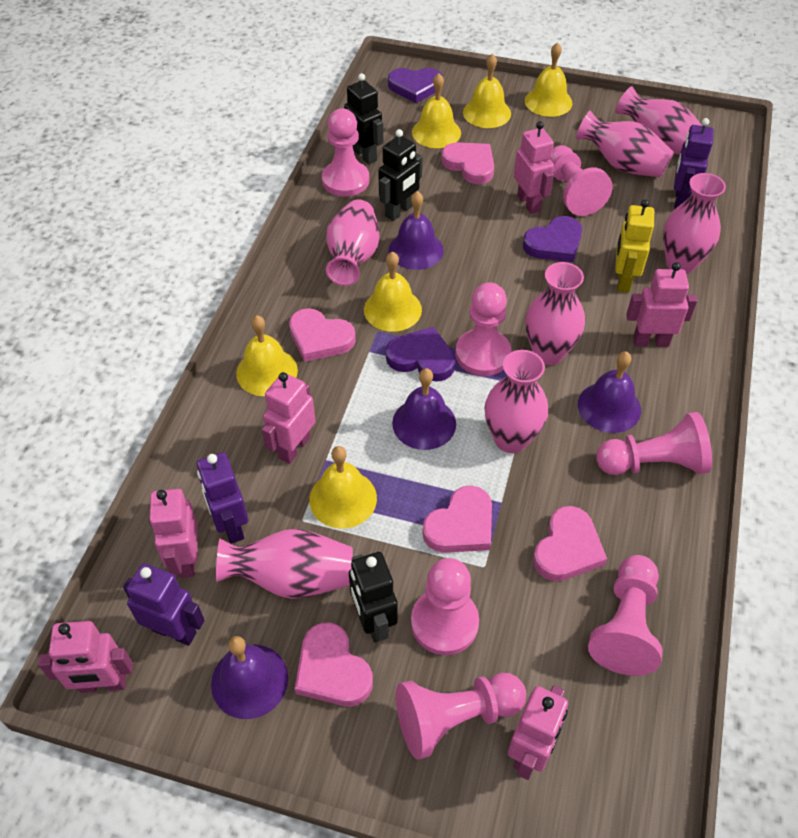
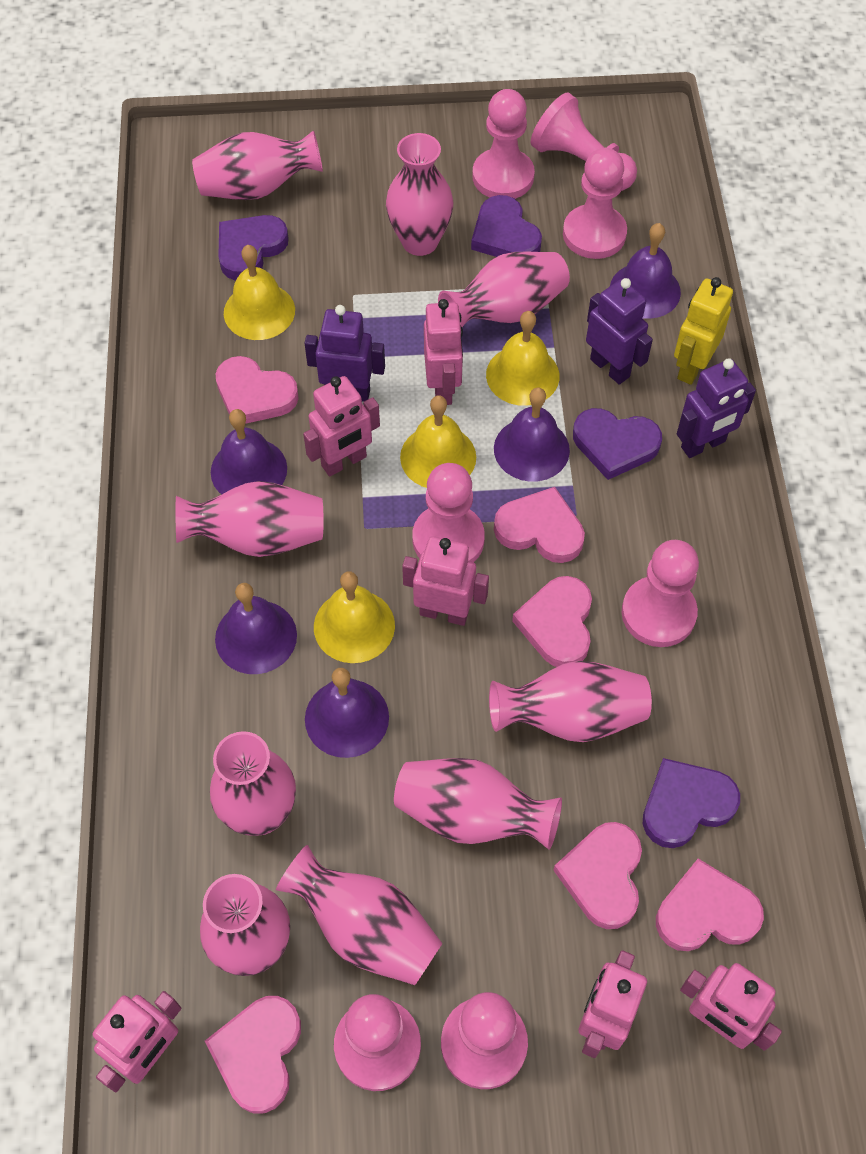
black robot: [344,73,384,165] [349,552,398,643] [378,129,422,221] = 3 -> none = 0
pink heart: [289,308,356,362] [295,622,373,706] [422,485,492,553] [441,142,494,184] [533,506,607,581] = 5 -> [205,996,301,1113] [215,356,299,424] [494,487,585,563] [512,576,592,667] [553,822,642,929] [656,858,764,951] = 6
pink vase: [216,529,353,599] [326,199,379,286] [484,350,548,453] [525,262,585,365] [576,111,674,177] [615,86,702,155] [663,173,726,274] = 7 -> [176,481,324,557] [192,130,323,200] [200,874,290,976] [210,731,296,836] [276,845,443,985] [386,133,453,256] [394,758,562,850] [438,252,570,327] [489,661,652,742] = 9
purple bell: [211,636,288,719] [389,191,444,270] [392,368,456,450] [578,352,641,433] = 4 -> [211,409,287,494] [215,583,297,674] [305,668,389,758] [494,387,570,482] [610,223,681,319] = 5
purple heart: [386,327,455,382] [388,68,443,103] [523,216,582,262] = 3 -> [218,215,289,281] [471,195,542,257] [573,408,662,480] [643,758,740,848] = 4
yellow bell: [236,315,298,396] [309,446,377,529] [364,252,422,332] [412,73,461,148] [463,53,511,128] [525,42,573,117] = 6 -> [224,245,295,340] [314,571,395,663] [400,395,476,488] [486,311,560,406] = 4

